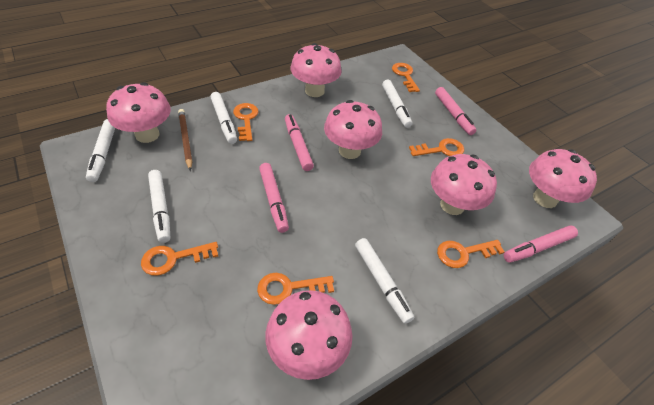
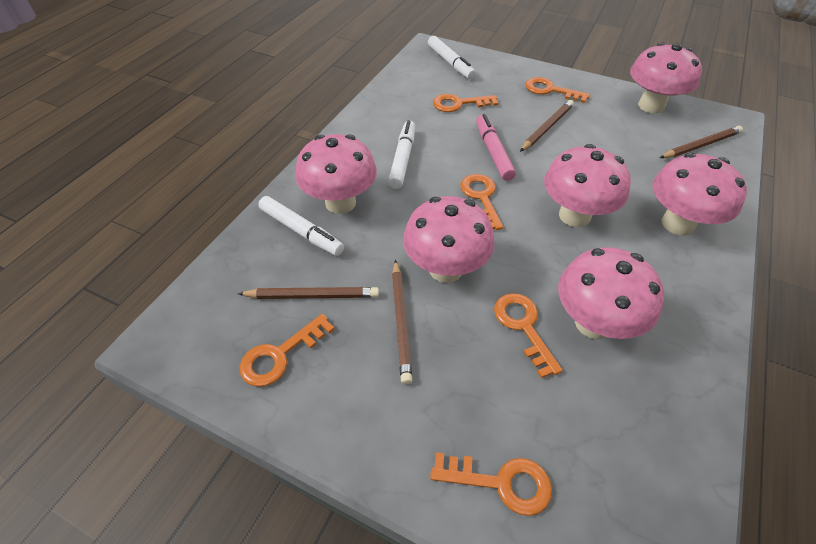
brown pencil: [178,109,192,171] = 1 -> [238,287,379,299] [392,260,412,385] [520,100,574,152] [660,126,743,158] = 4
pink marker: [259,163,289,233] [285,114,314,171] [435,87,476,135] [504,225,578,262] = 4 -> [476,114,516,181] = 1
white marker: [86,119,115,182] [148,170,170,243] [211,92,237,144] [355,238,415,324] [382,79,412,128] = 5 -> [258,196,344,256] [388,120,415,189] [428,36,476,79] = 3

